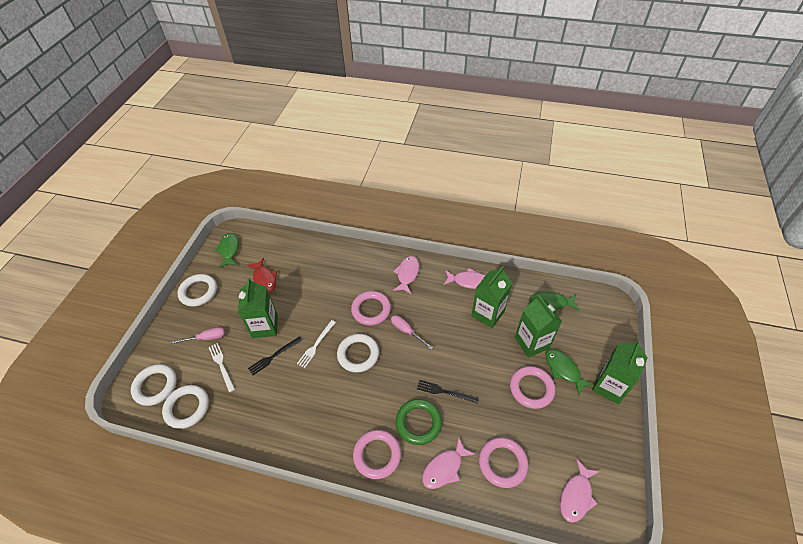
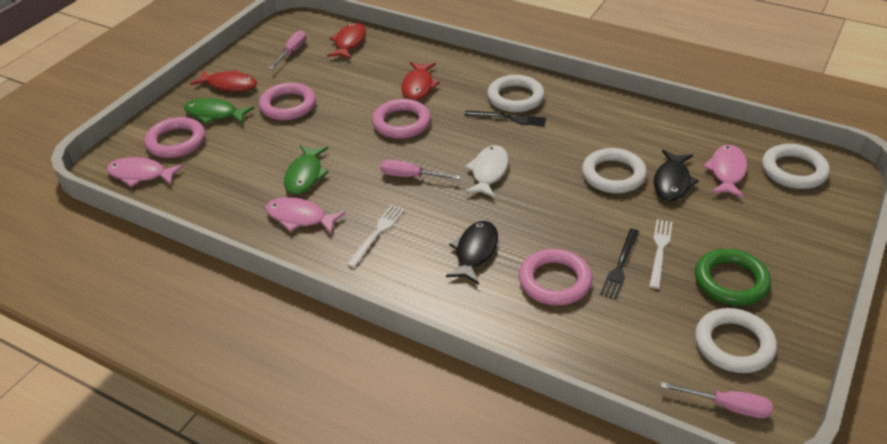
black fish: none = 0 -> [446,221,498,284] [654,150,699,201] = 2
green carton: [238,278,278,338] [471,266,512,328] [515,295,562,358] [592,341,648,404] = 4 -> none = 0
green fish: [215,233,239,268] [529,292,579,313] [545,349,594,395] = 3 -> [184,98,254,124] [284,145,329,194] = 2
pink fish: [393,256,419,294] [422,438,475,489] [444,268,486,289] [560,459,599,523] = 4 -> [106,157,184,187] [265,197,346,234] [703,145,748,198] = 3
pink screwdriver: [170,327,225,344] [391,315,433,349] = 2 -> [269,30,306,69] [380,159,460,180] [661,382,773,419] = 3
red fish: [247,258,277,293] = 1 -> [190,69,257,92] [327,23,366,59] [401,62,440,100] = 3
white fish: none = 0 -> [465,145,509,198] = 1

